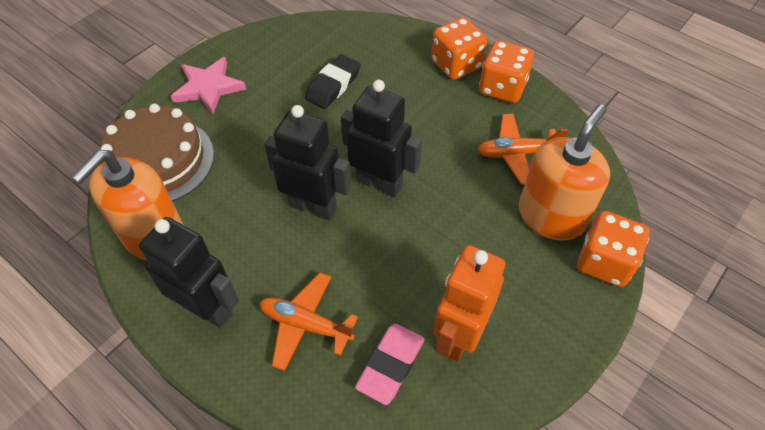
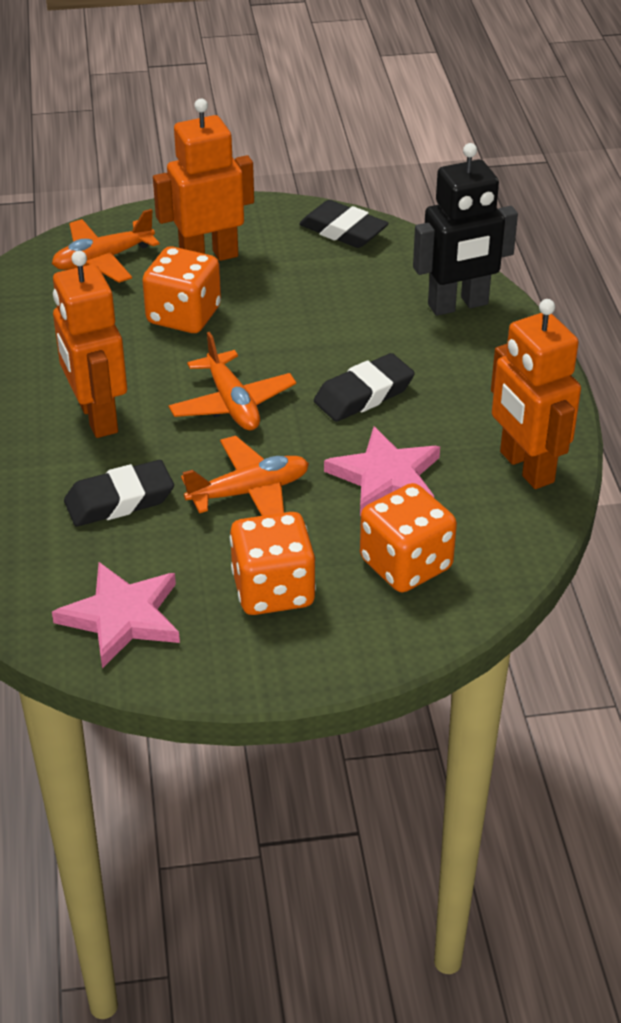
black eraser: [305,54,361,109] = 1 -> [64,460,174,526] [299,200,389,248] [314,353,415,422] = 3
black robot: [139,217,239,328] [264,105,351,220] [341,80,422,197] = 3 -> [413,143,518,316] = 1
brown cake: [101,104,214,202] = 1 -> none = 0
orange plane: [260,272,358,371] [478,114,568,185] = 2 -> [52,209,160,283] [168,332,296,430] [181,436,309,516] = 3
orange robot: [433,245,505,362] = 1 -> [53,251,127,438] [153,99,254,261] [491,299,581,489] = 3
orange soap dispenser: [71,150,183,260] [519,104,610,241] = 2 -> none = 0
pink eraser: [355,324,424,405] = 1 -> none = 0
pink star: [171,57,246,114] = 1 -> [52,562,180,668] [324,426,440,516] = 2

